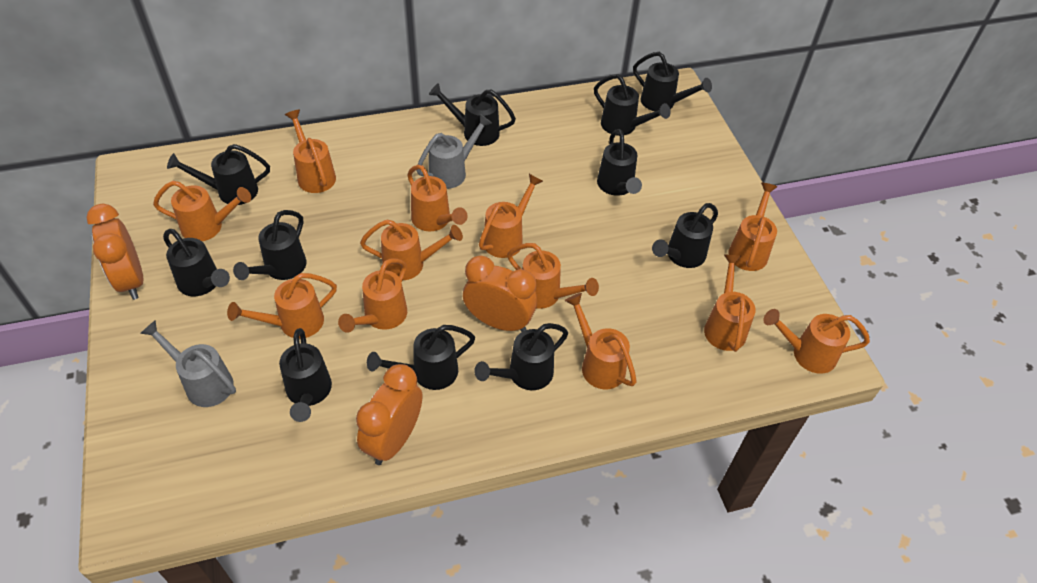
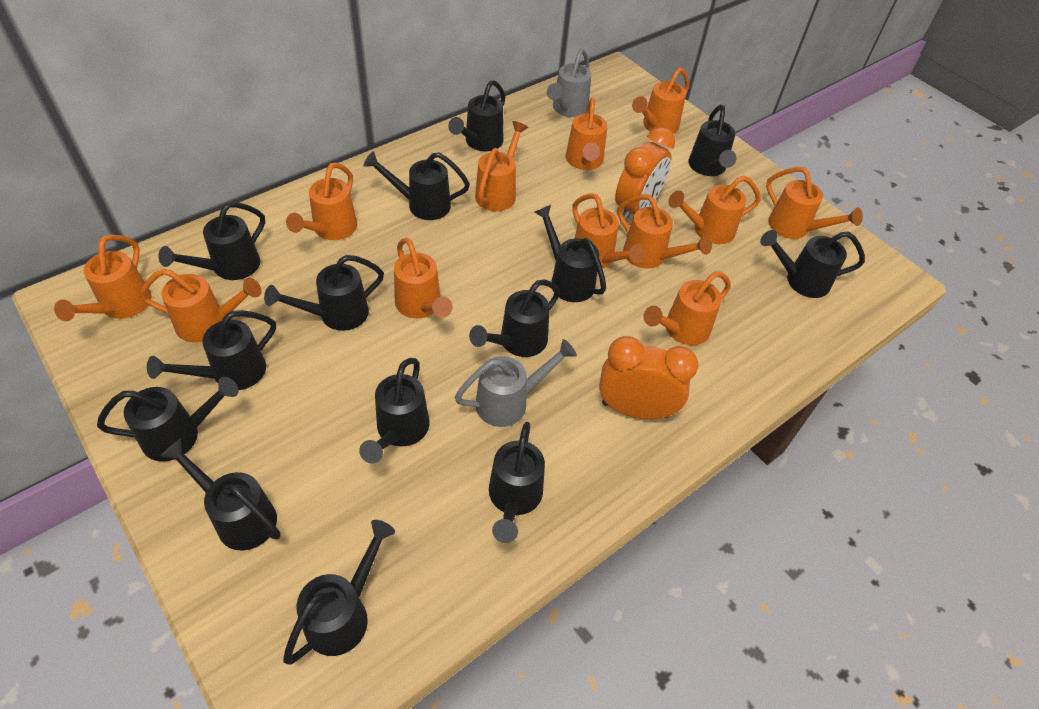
black watering can: [163,229,230,296] [167,144,270,205] [233,210,306,280] [279,328,332,422] [367,325,475,390] [429,83,516,146] [474,323,568,390] [594,74,671,136] [597,129,642,196] [633,52,712,111] [652,203,718,268] = 11 -> [97,377,239,462] [147,310,276,390] [158,202,265,280] [160,439,280,551] [264,255,384,331] [283,520,395,665] [359,358,429,463] [363,151,470,220] [448,80,506,151] [469,280,560,357] [489,422,545,543] [534,205,606,302] [688,105,736,176] [760,230,865,298] = 14
orange clock: [86,204,143,300] [356,364,422,465] [463,255,537,332] = 3 -> [599,336,698,419] [615,127,675,221] = 2

